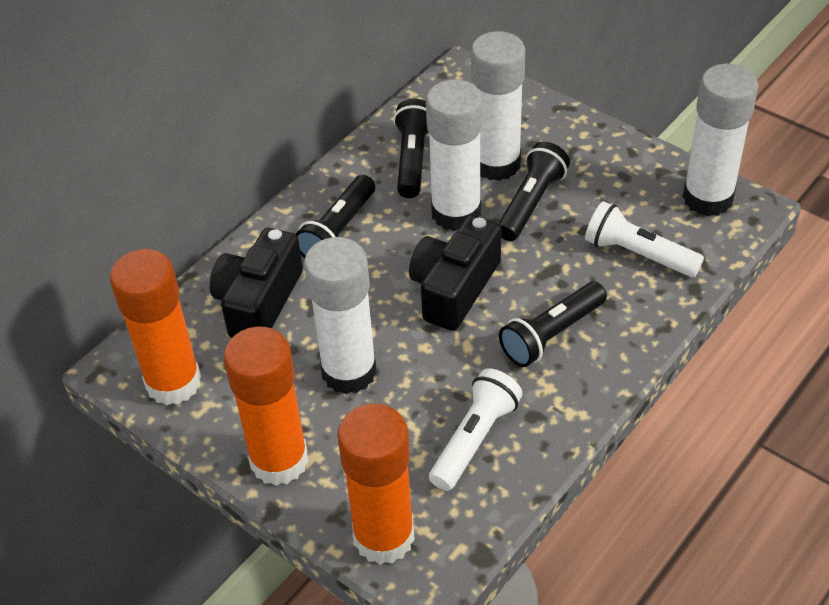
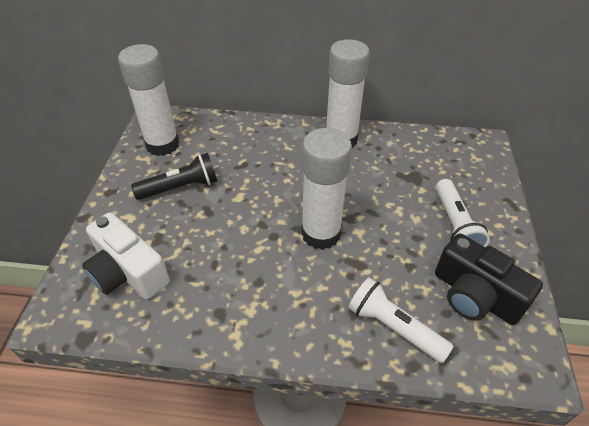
black camera: [210,228,303,338] [409,215,501,331] = 2 -> [435,234,543,325] = 1
black flashlight: [296,175,375,258] [393,99,429,198] [498,142,570,241] [499,282,607,367] = 4 -> [131,153,217,200] = 1
orange glue stick: [110,249,201,405] [223,327,309,486] [337,403,415,565] = 3 -> none = 0
white camera: none = 0 -> [82,212,170,299] = 1
white glue stick: [304,237,377,394] [426,79,483,231] [471,31,525,181] [683,64,758,216] = 4 -> [118,44,179,156] [301,128,352,250] [326,39,370,148] = 3

